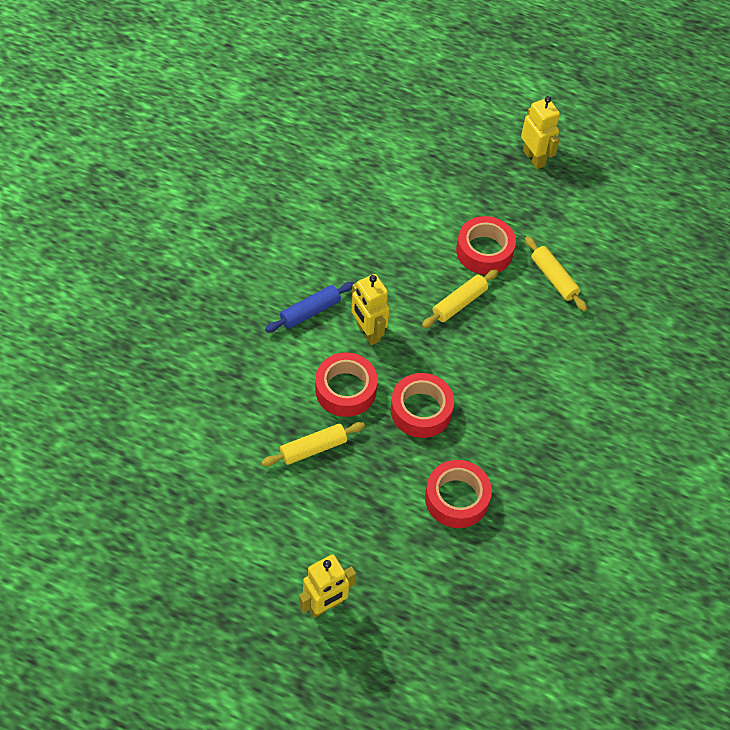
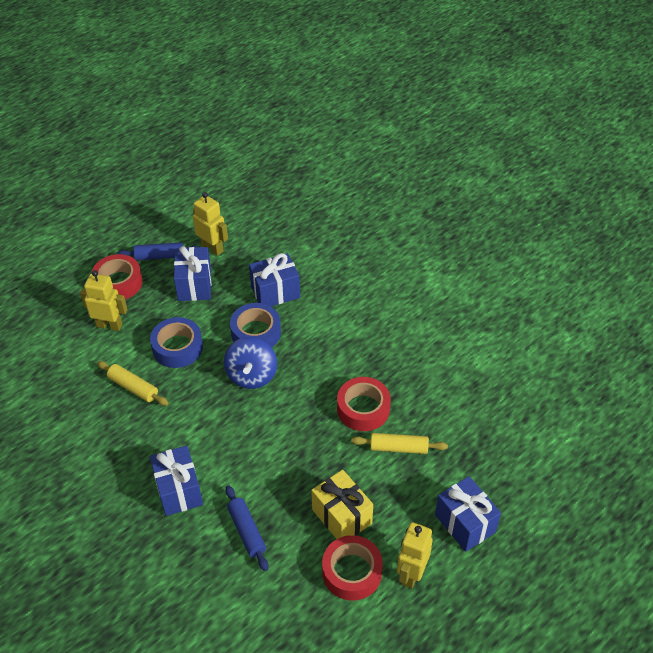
blue gift: none = 0 -> [150,445,203,516] [174,246,211,301] [249,253,300,306] [435,476,501,552] = 4
blue rolling pin: [265,282,355,332] = 1 -> [117,242,198,260] [225,485,268,571] = 2
blue spinning top: none = 0 -> [224,337,277,389] = 1
blue tape: none = 0 -> [150,317,203,368] [230,303,281,347] = 2
red tape: [315,352,378,417] [391,373,454,438] [425,460,492,528] [456,216,516,275] = 4 -> [92,254,143,299] [322,535,383,601] [337,377,391,431] = 3
yellow gift: none = 0 -> [311,470,373,539] = 1
yellow rolling pin: [261,422,365,466] [422,269,498,328] [525,236,587,312] = 3 -> [97,361,169,406] [351,433,448,454] = 2

